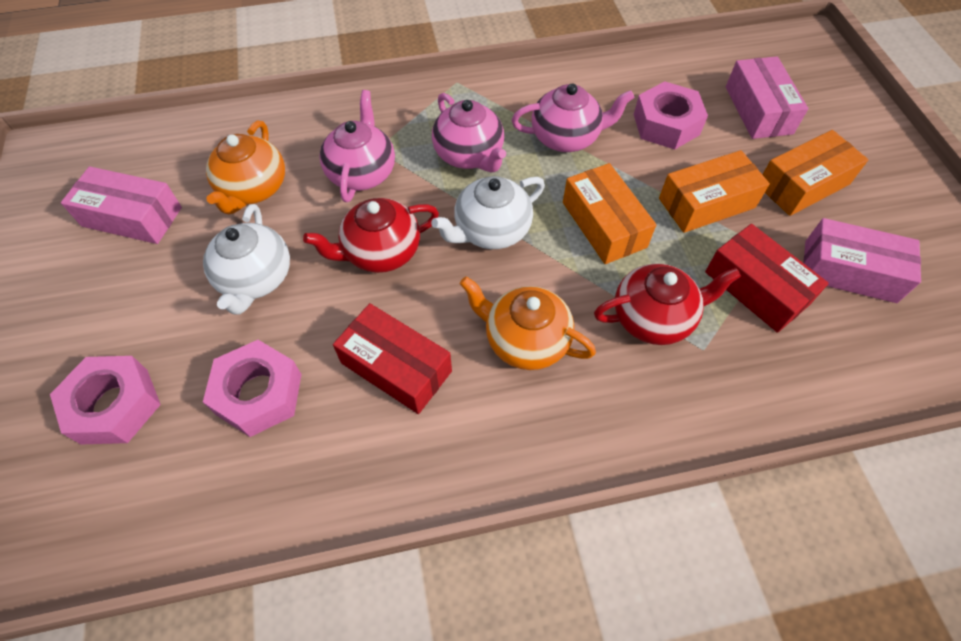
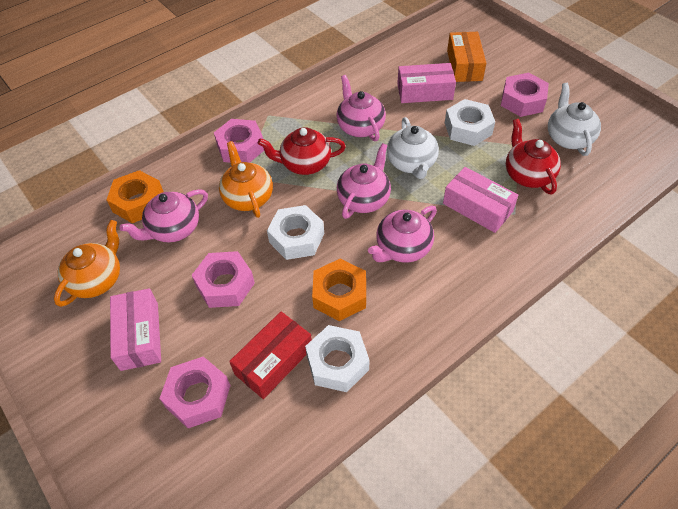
orange box: [563,163,656,264] [659,150,770,233] [762,130,868,216] = 3 -> [447,32,486,82] = 1
orange nut: none = 0 -> [107,170,164,223] [312,259,366,321] = 2
pink nut: [50,356,161,444] [203,340,302,437] [634,81,708,150] = 3 -> [159,356,231,428] [192,251,255,308] [214,119,264,163] [501,73,549,117] = 4
pink teapot: [319,90,395,202] [432,93,506,173] [512,84,634,152] = 3 -> [120,189,208,243] [336,75,386,141] [337,143,391,219] [368,206,437,263] = 4
red box: [333,303,452,414] [705,224,829,333] = 2 -> [229,311,312,399] = 1
white nut: none = 0 -> [267,205,324,260] [305,325,370,392] [445,99,495,146] = 3

